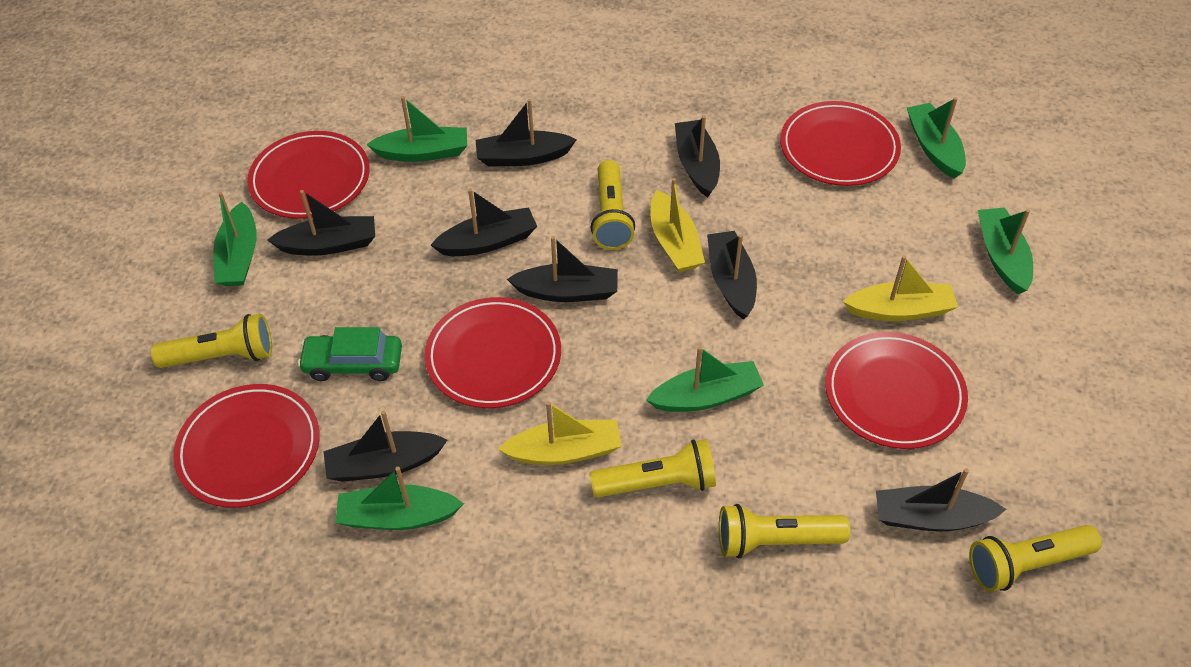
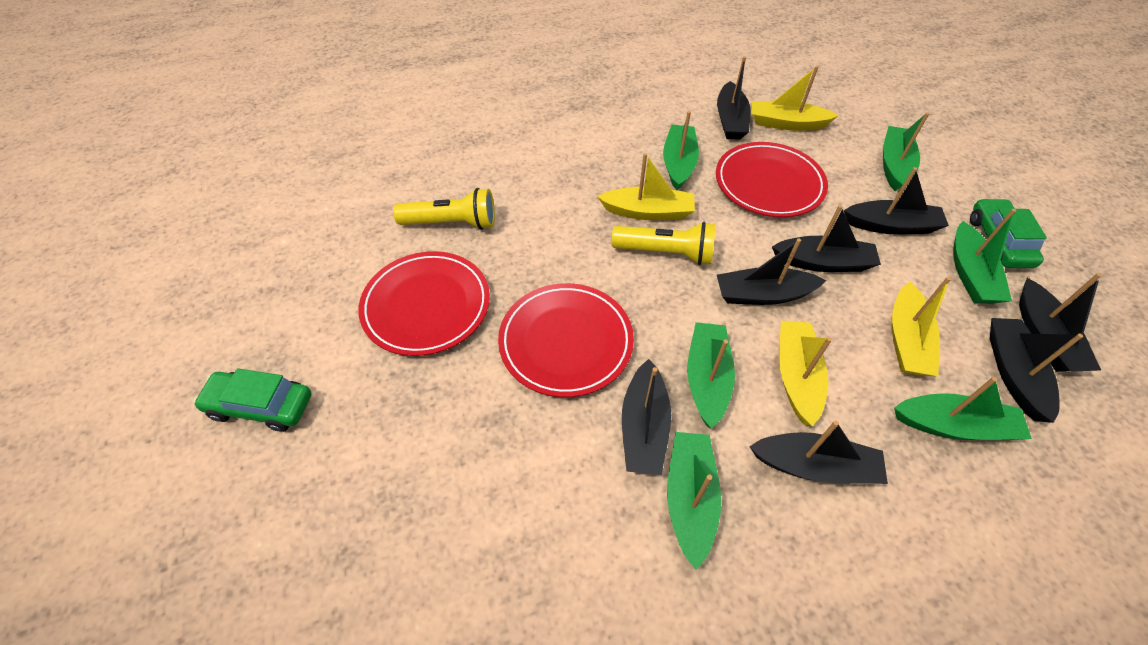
green car: [298,327,402,381] = 1 -> [193,368,311,432] [970,198,1047,268] = 2
red plate: [173,384,320,508] [247,131,370,219] [425,297,561,408] [780,101,901,186] [825,332,968,449] = 5 -> [358,251,490,356] [498,283,634,397] [716,142,828,217] = 3
yellow boat: [498,401,622,465] [651,178,705,272] [843,255,958,321] = 3 -> [597,153,695,220] [752,66,839,131] [779,321,832,426] [892,277,951,376] = 4
yellow flashlight: [151,314,272,368] [590,439,716,498] [591,160,635,250] [719,504,850,558] [969,525,1102,592] = 5 -> [393,188,495,230] [612,222,716,265] = 2

